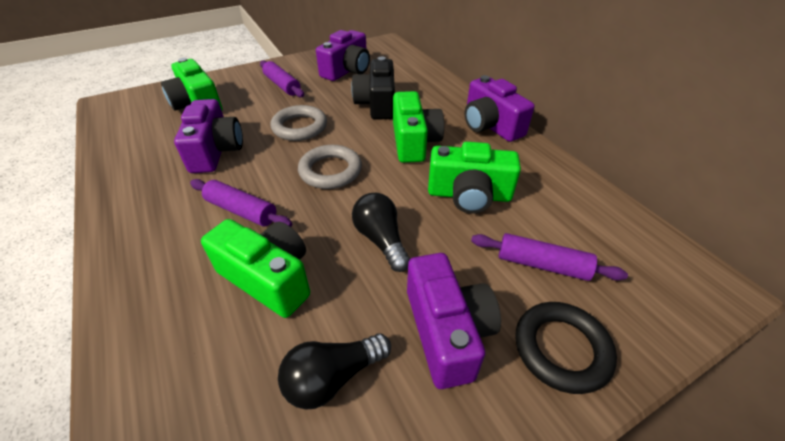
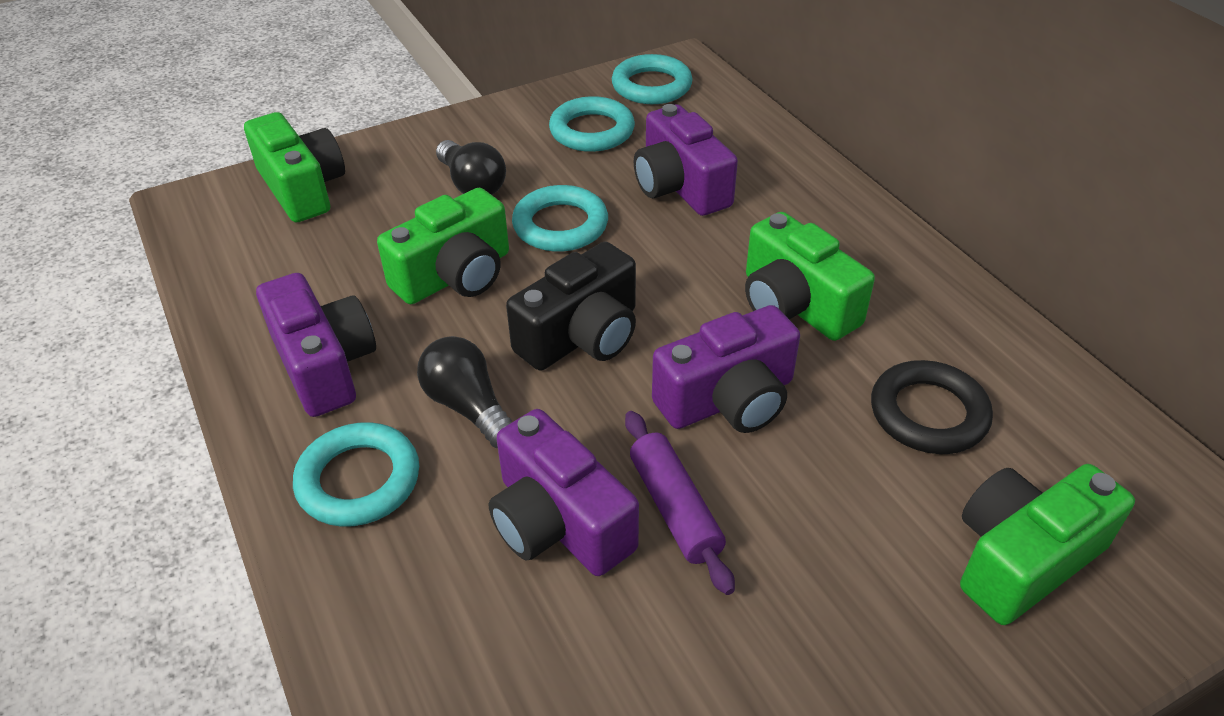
grey ring: [270,105,327,141] [298,145,362,189] = 2 -> none = 0
purple rolling pin: [190,179,292,227] [260,61,304,97] [471,233,628,281] = 3 -> [625,411,735,595] = 1
turquoise ring: none = 0 -> [293,422,419,527] [512,185,608,252] [549,96,635,152] [612,54,693,104] = 4

